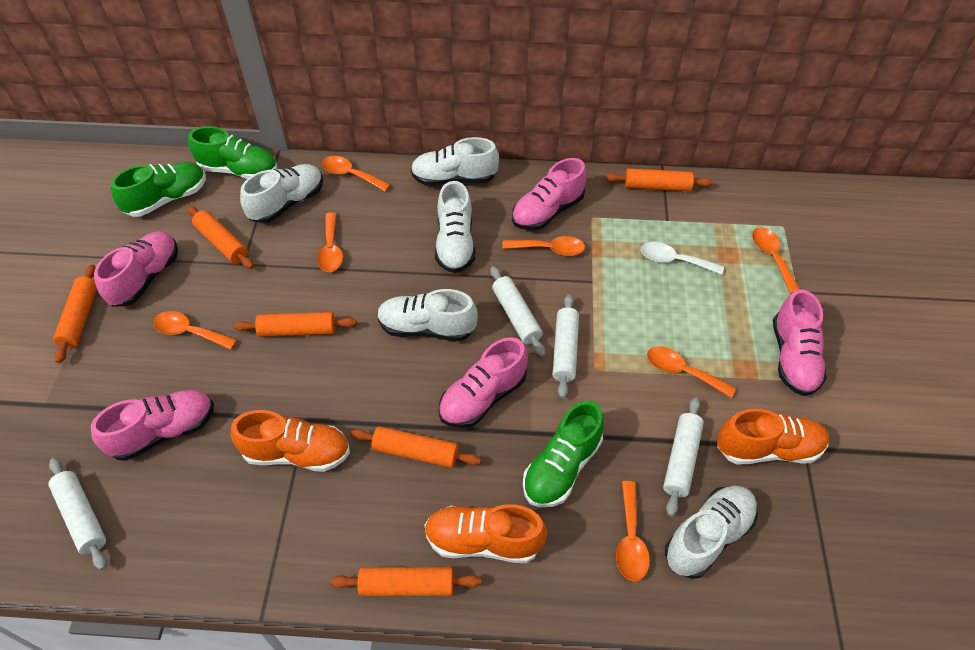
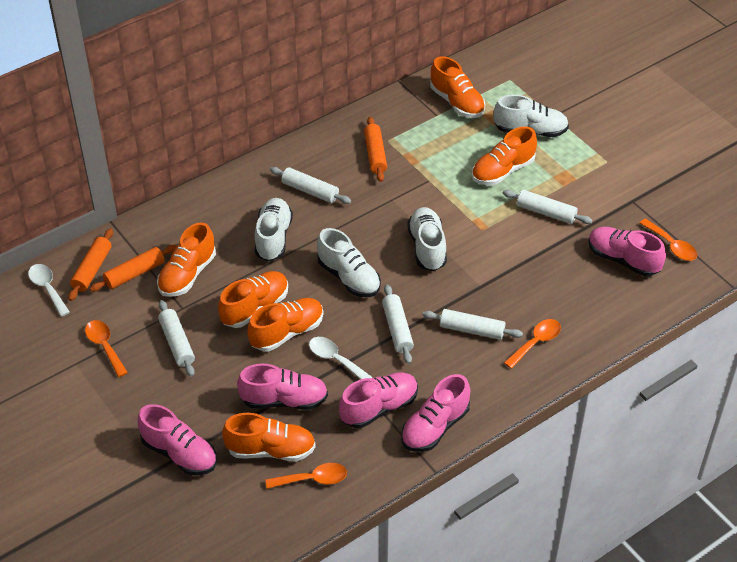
green shoe: [111,162,206,217] [188,126,277,179] [523,401,604,507] = 3 -> none = 0
orange rolling pin: [53,264,97,363] [187,206,254,269] [234,312,357,337] [331,567,481,596] [350,426,481,468] [606,168,712,191] = 6 -> [68,228,113,301] [90,245,177,292] [364,117,387,182] = 3
orange shoe: [231,410,350,472] [425,504,547,563] [717,409,829,464] = 3 -> [157,222,216,297] [218,271,288,328] [222,413,316,461] [247,298,323,351] [430,56,485,118] [472,127,537,185] = 6
orange spoon: [153,311,237,350] [317,212,343,272] [322,156,390,192] [502,236,585,256] [616,481,650,581] [647,346,736,398] [752,227,800,294] = 7 -> [85,320,128,377] [265,463,347,489] [504,319,561,369] [640,219,697,261] = 4
white rolling pin: [48,458,107,570] [490,266,546,357] [552,294,579,399] [663,397,704,517] = 4 -> [158,300,195,377] [270,167,351,204] [382,285,414,364] [423,309,523,340] [503,190,592,224] = 5
white shoe: [240,164,323,223] [377,289,478,341] [411,137,499,186] [435,181,475,273] [665,486,758,579] = 5 -> [255,198,293,261] [317,228,381,297] [407,207,447,271] [493,95,569,137] = 4
white spoon: [641,242,724,275] = 1 -> [28,264,70,317] [309,337,373,379] = 2

